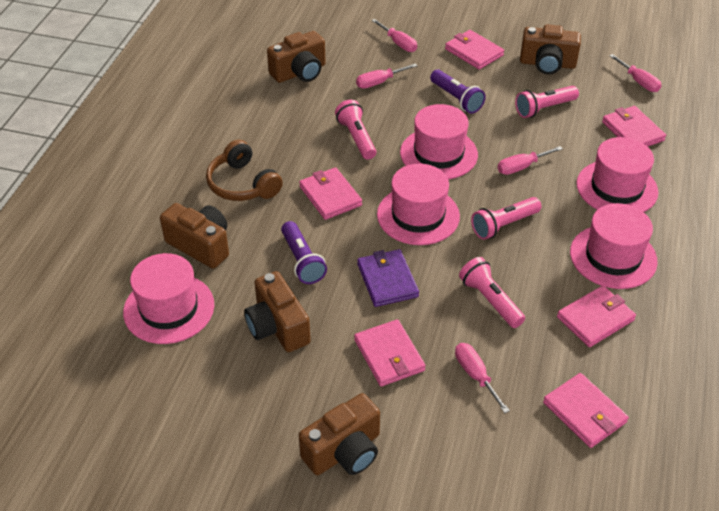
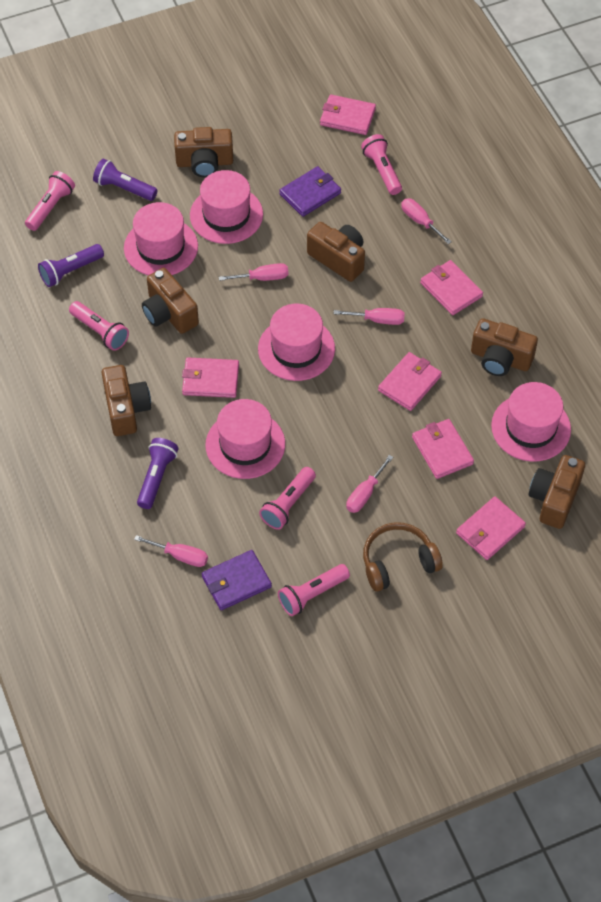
brown camera: [160,203,229,269] [244,271,311,352] [267,31,326,83] [299,393,380,475] [520,24,581,74] = 5 -> [102,365,151,436] [142,268,199,334] [174,127,233,178] [307,222,365,282] [471,318,538,376] [529,455,585,529] = 6
pink flashlight: [335,100,376,160] [459,257,525,328] [471,197,541,240] [515,86,579,118] = 4 -> [25,171,75,231] [69,301,129,351] [259,467,316,530] [278,564,350,616] [361,134,402,195] = 5
purple flashlight: [281,221,327,284] [430,69,485,114] = 2 -> [38,244,104,287] [93,159,158,201] [137,438,178,509] = 3
purple wallet: [357,249,419,307] = 1 -> [201,550,272,610] [279,166,341,217] = 2

